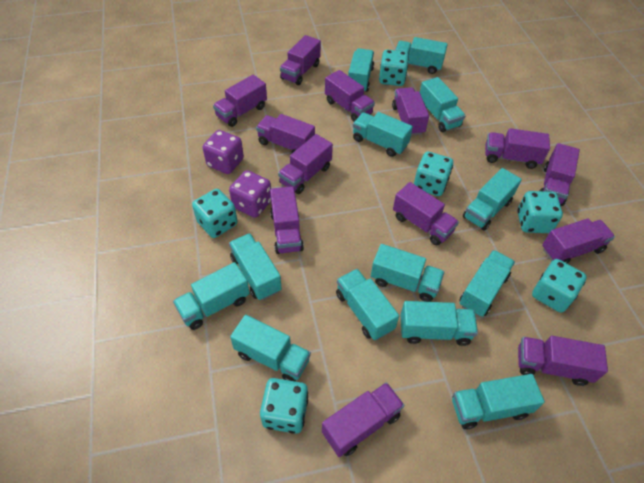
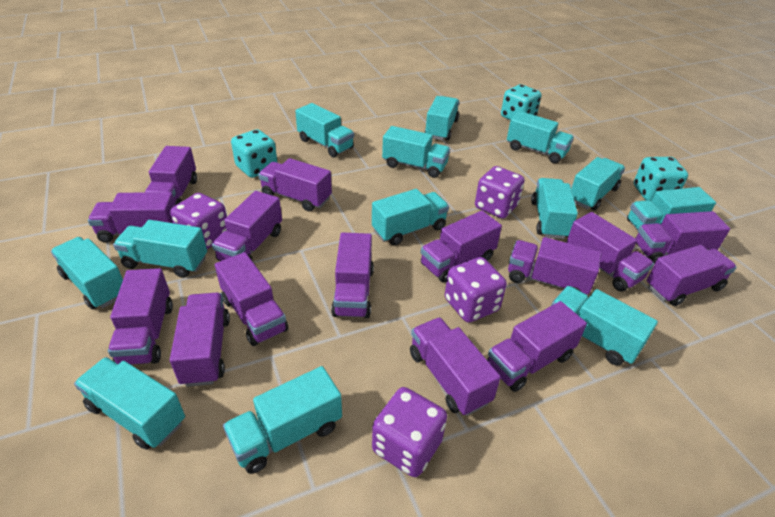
purple dice: [202,130,244,174] [229,170,271,218] = 2 -> [170,193,227,249] [372,387,447,477] [445,257,507,323] [475,166,525,219] = 4
purple truck: [213,75,267,127] [256,114,315,153] [270,186,304,254] [278,134,333,194] [280,35,321,85] [322,382,404,457] [325,70,375,122] [392,87,429,136] [393,182,459,245] [485,128,550,169] [518,336,608,386] [540,143,580,206] [542,219,615,264] = 13 -> [88,192,176,243] [108,268,173,365] [145,146,197,205] [170,293,230,387] [212,191,282,261] [215,252,288,346] [258,158,332,212] [331,232,374,318] [410,317,501,416] [421,211,502,283] [487,301,587,392] [508,237,602,295] [566,212,654,292] [636,211,730,264] [647,245,737,306] = 15
turquoise dice: [192,189,238,238] [260,378,308,434] [379,50,409,86] [414,151,453,196] [517,191,563,233] [532,259,587,313] = 6 -> [231,129,277,178] [501,84,542,120] [634,157,688,201] = 3

